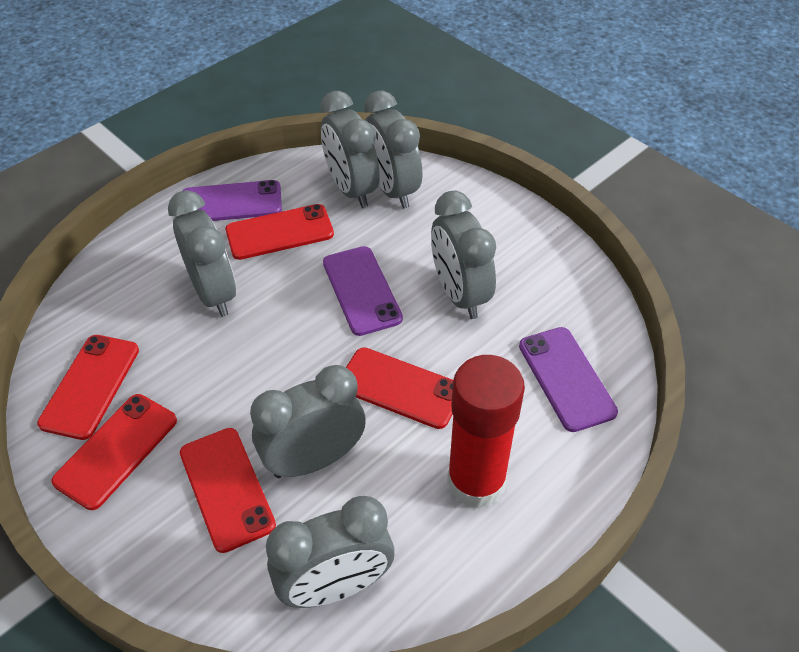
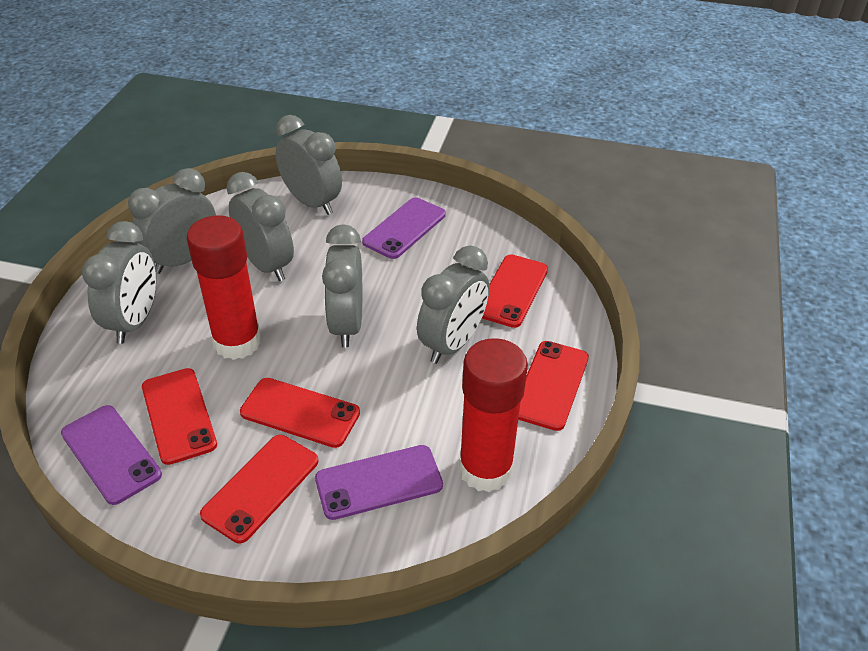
red glue stick: [447,355,525,509] = 1 -> [187,215,261,360] [459,338,528,492] = 2

